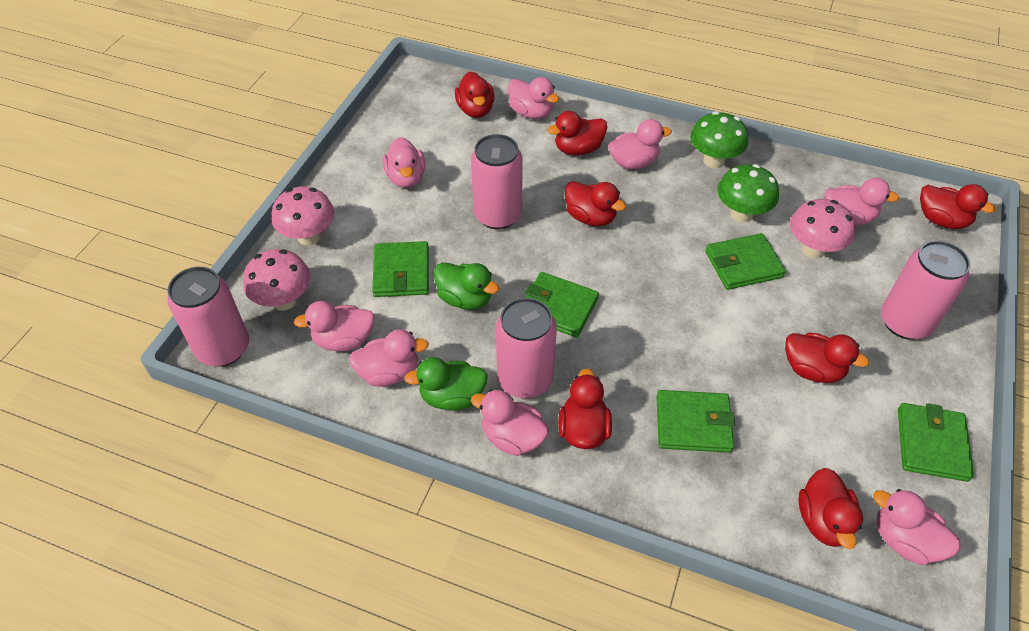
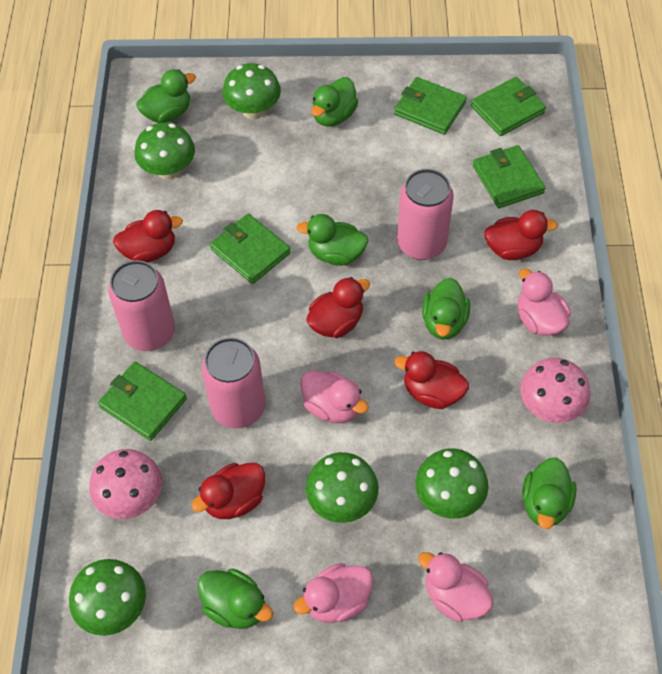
green duck: [404,357,488,410] [434,262,499,310] = 2 -> [136,69,196,123] [198,569,273,629] [297,214,368,266] [311,77,358,127] [422,278,470,339] [522,457,576,529] = 6
green mushroom: [690,111,748,168] [717,164,779,222] = 2 -> [69,559,146,636] [134,122,195,180] [222,63,281,120] [306,452,379,523] [415,448,489,519] = 5
pink can: [168,267,249,366] [471,134,523,230] [496,298,557,398] [881,240,971,340] = 4 -> [108,260,175,351] [202,337,265,428] [397,169,454,260] = 3
pink duck: [294,301,375,351] [349,330,429,387] [383,137,426,188] [471,390,549,456] [508,77,559,119] [608,119,672,169] [824,178,899,225] [873,489,961,565] = 8 -> [294,563,373,623] [300,371,369,423] [418,552,494,622] [518,269,571,336] = 4
pink mushroom: [243,249,310,311] [271,186,335,245] [790,199,855,258] = 3 -> [89,449,162,519] [520,358,590,423] = 2
red duck: [455,72,495,118] [547,111,607,155] [558,368,612,449] [565,181,626,226] [785,333,869,383] [798,468,863,549] [920,184,996,229] = 7 -> [113,210,183,263] [191,463,265,519] [306,277,370,338] [394,351,469,409] [484,210,558,260] = 5

